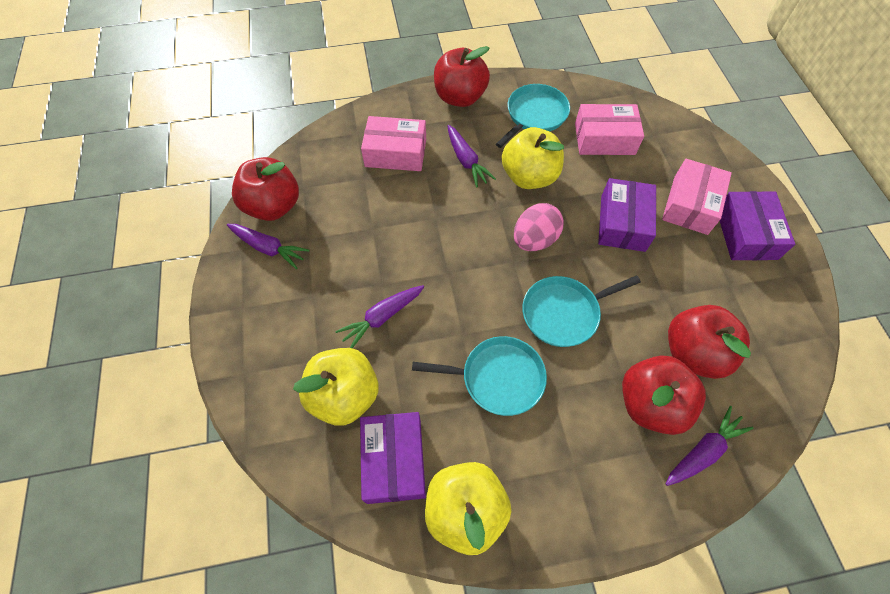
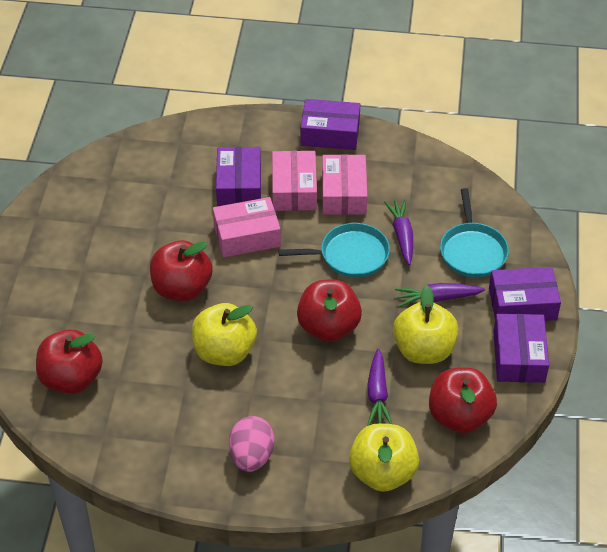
purple box: [360,412,426,504] [598,178,656,252] [720,191,795,260] = 3 -> [216,147,261,206] [301,99,360,150] [489,267,561,321] [493,314,549,383] = 4
purple carrot: [227,224,310,269] [335,285,424,348] [448,125,496,188] [666,406,753,486] = 4 -> [367,349,392,426] [384,199,413,265] [395,283,485,307] = 3
turquoise pan: [412,336,547,416] [496,84,570,148] [522,275,641,347] = 3 -> [278,223,390,278] [440,188,509,277] = 2

